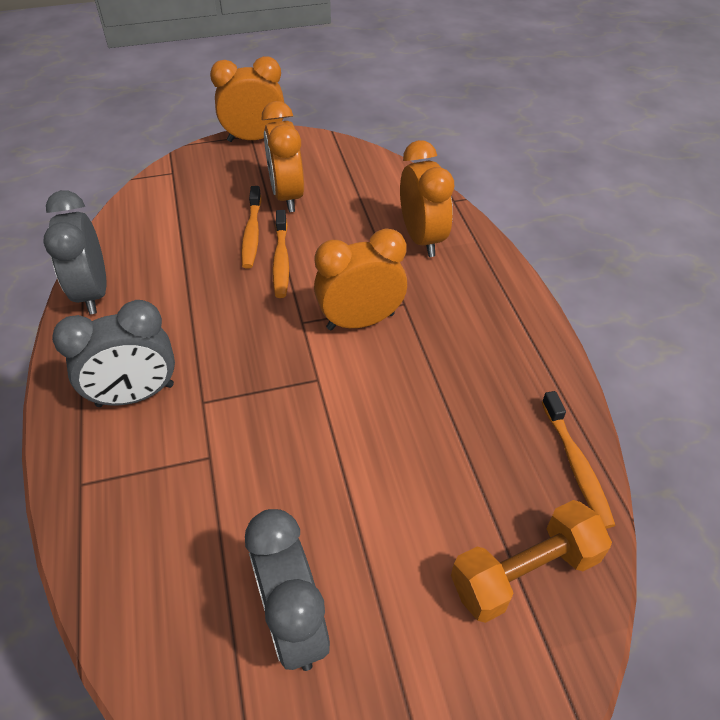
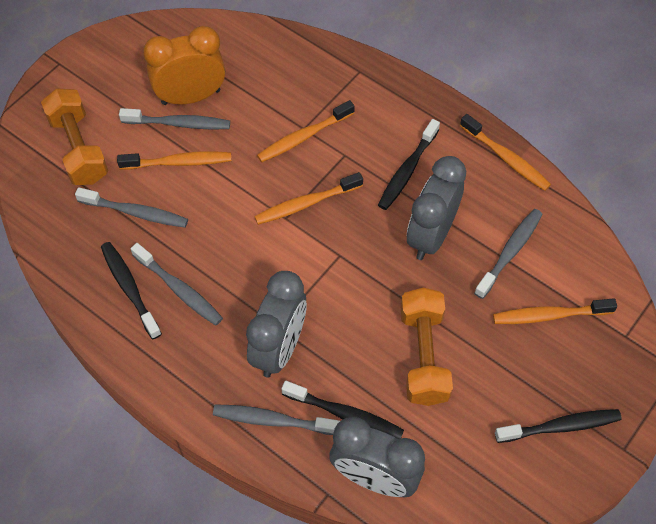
black toothbrush: none = 0 -> [101,242,162,339] [281,381,404,439] [378,119,440,210] [495,409,622,443] = 4
grey toothbrush: none = 0 -> [75,187,188,228] [119,108,230,130] [131,243,223,326] [213,404,340,435] [474,209,543,299] = 5
orange clock: [210,56,284,142] [262,101,304,212] [314,228,407,330] [400,140,454,257] = 4 -> [143,26,225,105] = 1
orange dumbbell: [451,500,612,623] = 1 -> [41,89,108,185] [401,287,453,406] = 2
orange toothbrush: [241,186,262,268] [272,210,289,298] [542,391,615,529] = 3 -> [117,151,232,170] [254,172,363,225] [257,100,355,162] [460,114,551,191] [493,298,617,324] = 5

